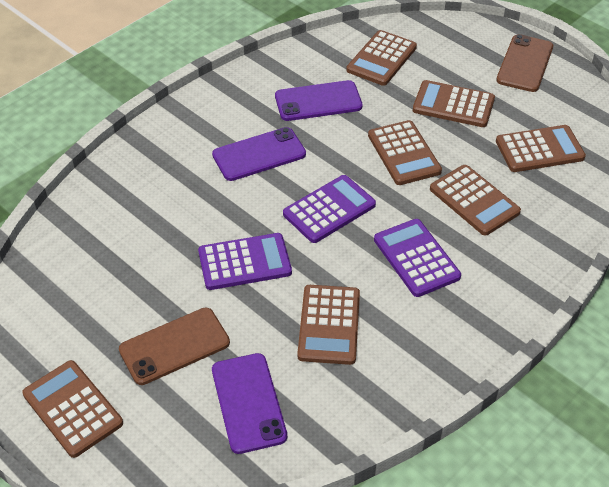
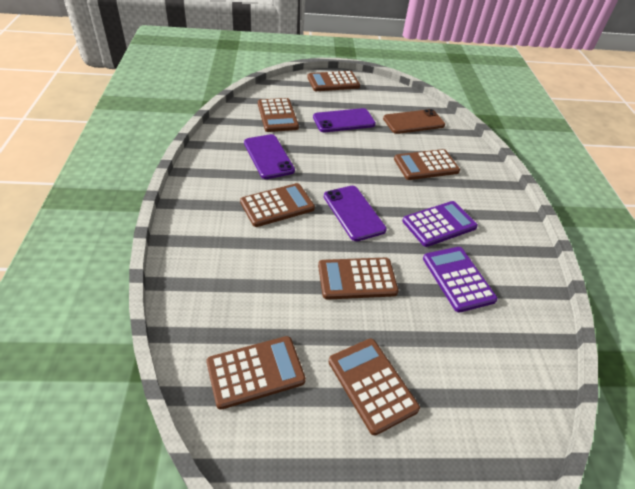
brown phone: [119,308,230,385] [496,34,553,92] = 2 -> [383,109,445,134] = 1
purple calculator: [198,233,292,290] [283,175,376,243] [374,219,461,297] = 3 -> [402,201,478,247] [423,247,498,313] = 2

